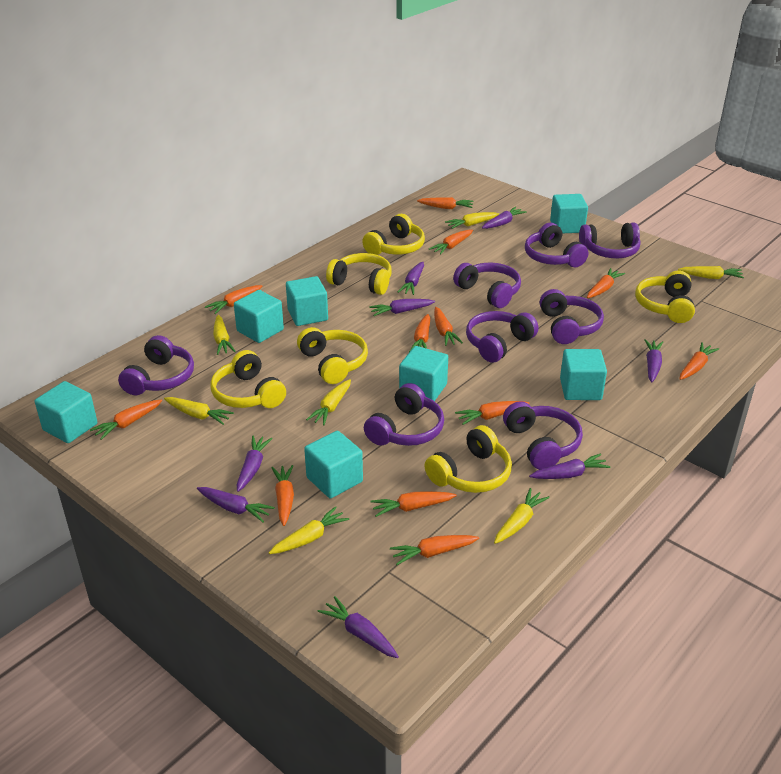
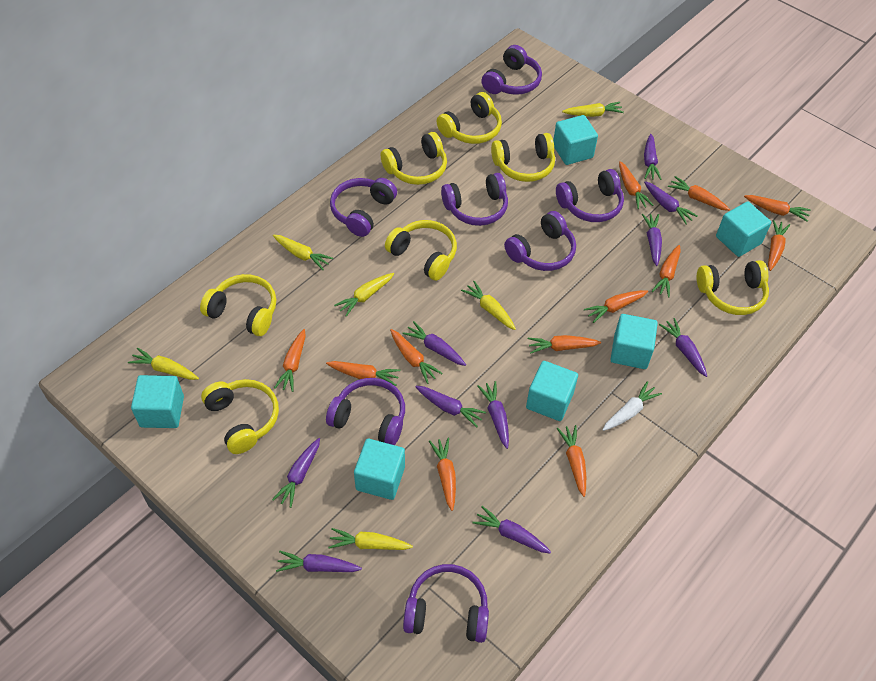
purple carrot: [197,487,275,522] [237,436,273,492] [318,596,399,658] [369,299,435,316] [398,262,424,295] [482,207,527,229] [529,453,610,479] [645,339,663,382] = 8 -> [272,438,320,508] [276,551,362,572] [402,321,466,366] [415,386,486,427] [473,506,551,554] [477,381,509,449] [642,214,662,266] [644,134,662,180] [644,181,698,225] [659,318,707,377] = 10
purple headphones: [118,335,194,395] [364,383,444,446] [453,263,521,308] [466,311,539,363] [503,401,583,470] [525,223,588,267] [539,289,604,344] [579,222,641,258] = 8 -> [326,378,405,445] [330,178,397,237] [403,564,489,643] [441,173,508,226] [481,45,542,95] [504,211,576,271] [556,169,624,222] = 7
turquoise cube: [35,381,97,443] [234,290,284,343] [286,276,328,326] [304,431,363,498] [399,346,448,401] [550,194,588,234] [560,349,607,400] = 7 -> [131,375,184,428] [354,439,405,500] [526,361,578,421] [553,115,598,165] [610,314,658,369] [716,201,771,257] = 6
white carrot: none = 0 -> [602,381,662,431] = 1
yellow carrot: [164,397,234,425] [213,315,236,355] [269,506,349,554] [306,379,351,425] [445,212,499,229] [494,488,550,544] [678,266,744,279] = 7 -> [128,348,199,380] [273,235,333,270] [328,528,413,550] [334,273,394,317] [461,281,516,330] [562,102,624,117] = 6
yellow headphones: [210,350,286,408] [297,327,368,384] [326,253,392,295] [362,214,425,255] [424,425,512,493] [635,271,695,323] = 6 -> [200,274,276,336] [201,379,279,454] [381,132,447,185] [385,220,457,281] [437,92,502,144] [491,133,555,182] [697,260,769,315] = 7

